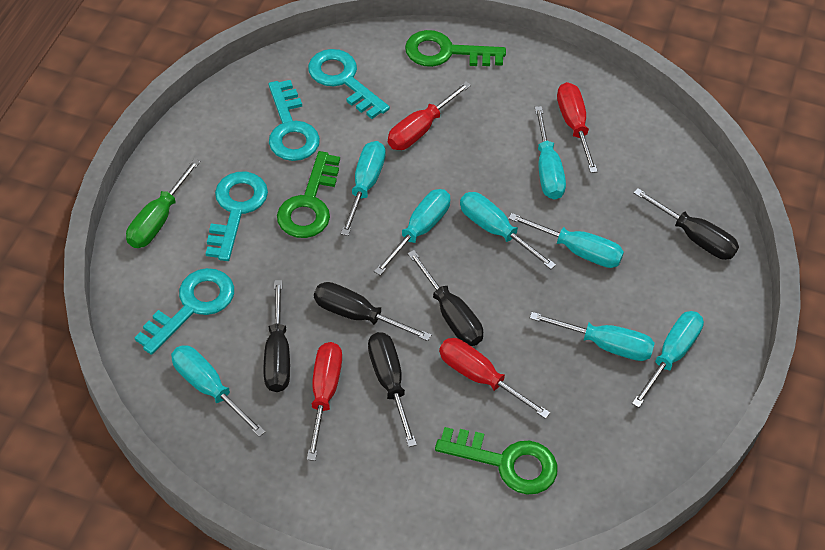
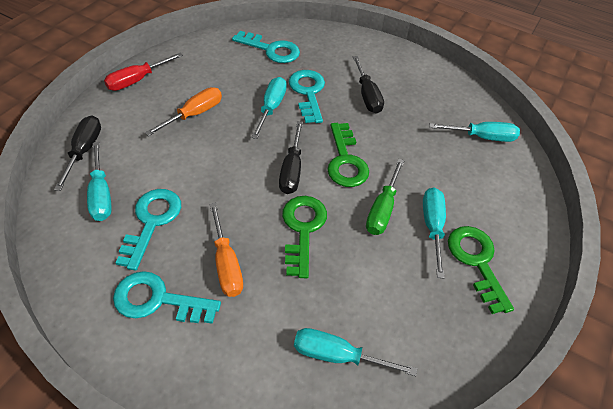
black screwdriver: [264,280,290,392] [314,282,431,341] [368,332,417,447] [407,250,483,346] [633,188,739,260] = 5 -> [54,116,101,191] [279,121,303,194] [353,56,384,114] = 3
orange screwdriver: none = 0 -> [145,87,222,136] [210,203,243,297] = 2
red screwdriver: [307,342,342,461] [388,81,471,150] [439,338,550,419] [557,82,598,173] = 4 -> [104,53,183,91] = 1
turquoise screwdriver: [171,345,266,437] [341,141,386,236] [374,189,450,275] [460,192,556,269] [508,213,624,268] [530,312,655,361] [535,106,566,200] [632,311,704,408] = 8 -> [87,142,112,221] [251,77,287,139] [294,328,417,376] [423,187,446,278] [429,122,520,142] = 5

